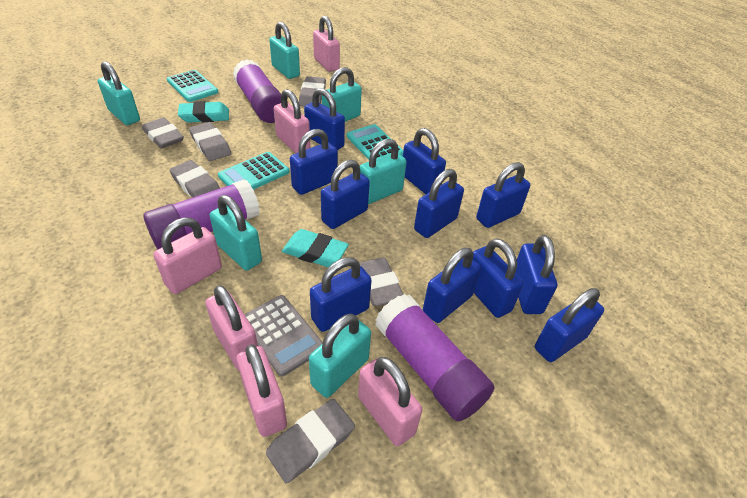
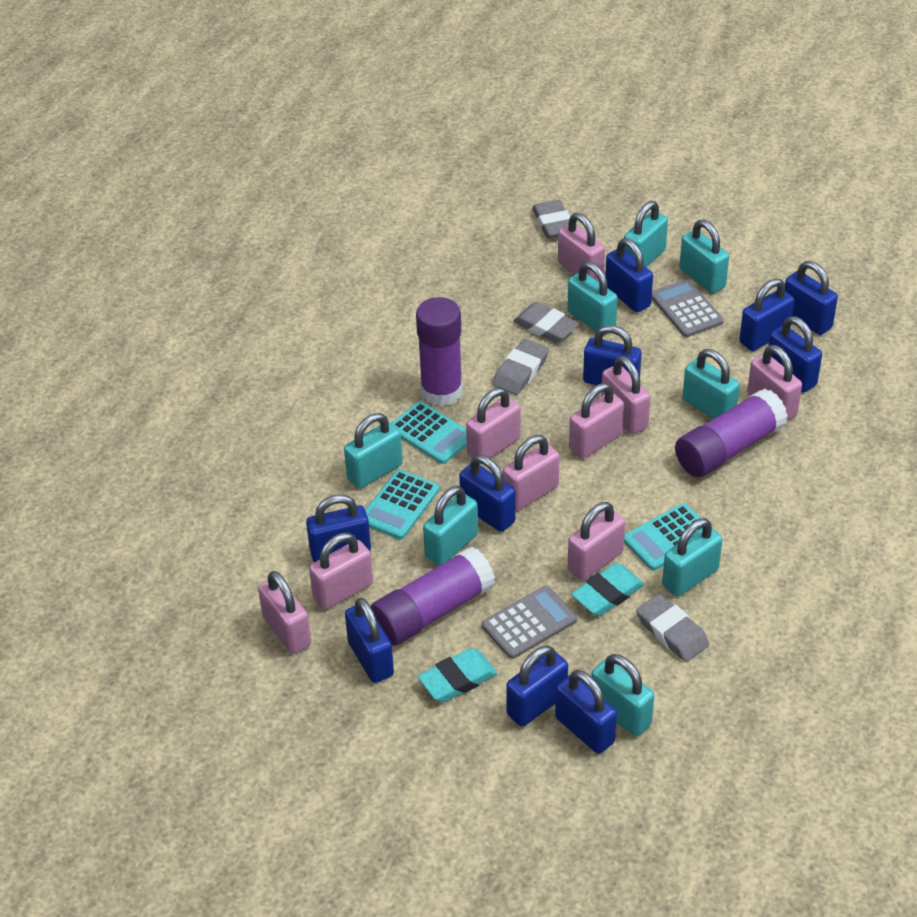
blue padlock: [290,129,338,195] [304,88,345,150] [310,257,372,332] [321,160,370,229] [403,128,446,194] [414,169,464,238] [423,248,481,323] [473,239,524,318] [476,162,530,228] [516,235,557,314] [535,288,604,362] = 11 -> [306,494,371,562] [345,598,394,683] [459,455,516,532] [506,645,568,727] [555,670,617,754] [583,325,642,385] [605,238,653,312] [739,278,794,351] [769,316,822,392] [785,261,838,335] = 10
grey calculator: [244,295,323,376] = 1 -> [482,586,577,659] [652,279,724,337] = 2
grey eraser: [142,118,184,148] [170,160,220,198] [189,122,231,161] [266,399,355,484] [299,76,326,106] [359,257,404,306] = 6 -> [492,339,549,395] [513,302,579,343] [532,200,570,238] [636,594,709,662] = 4
pink padlock: [153,218,222,294] [205,285,258,370] [237,344,287,437] [274,89,310,153] [313,16,340,72] [358,357,422,446] = 6 -> [258,571,311,654] [309,533,373,610] [466,388,521,458] [503,435,560,511] [558,213,605,282] [568,502,625,580] [569,383,624,459] [601,356,651,434] [747,345,802,421] = 9
turquoise padlock: [98,61,140,125] [210,195,262,271] [269,22,300,79] [309,314,371,398] [322,67,362,122] [360,139,407,204] = 6 -> [344,413,403,489] [423,486,478,566] [567,262,618,332] [591,654,654,736] [624,201,668,267] [662,518,723,596] [679,220,729,293] [683,349,740,419] = 8

